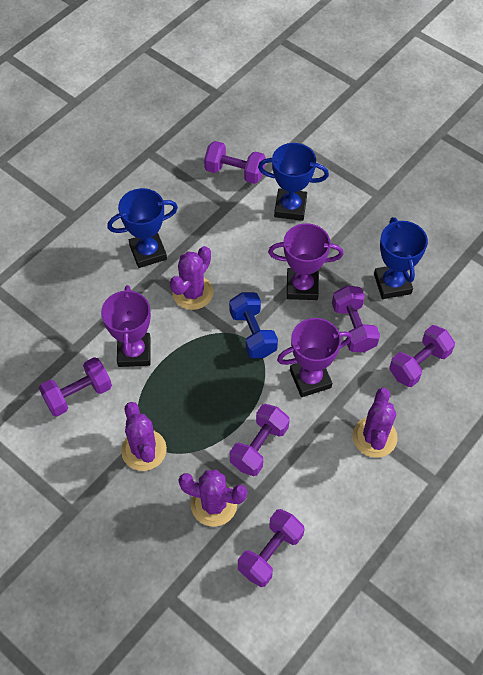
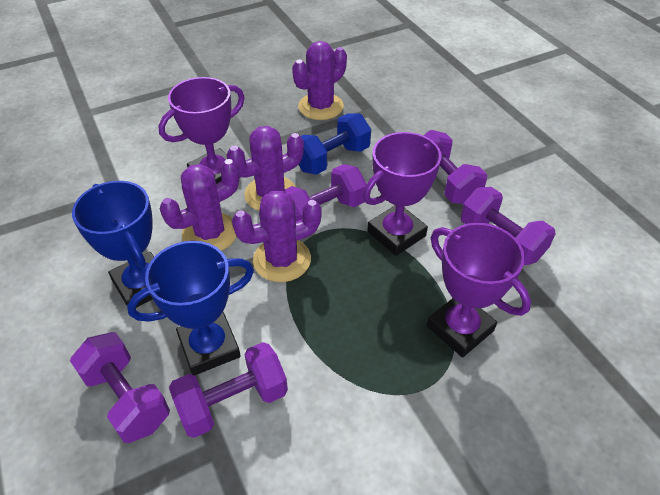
blue trophy: [107,188,178,268] [258,143,329,221] [374,217,428,299] = 3 -> [72,181,154,308] [127,241,254,376] = 2
purple dumbbell: [39,357,112,417] [204,141,265,184] [230,404,290,476] [238,509,304,587] [332,286,380,353] [389,325,455,387] = 6 -> [70,332,170,443] [169,342,288,438] [282,164,367,221] [423,130,487,204] [461,187,556,265] = 5

